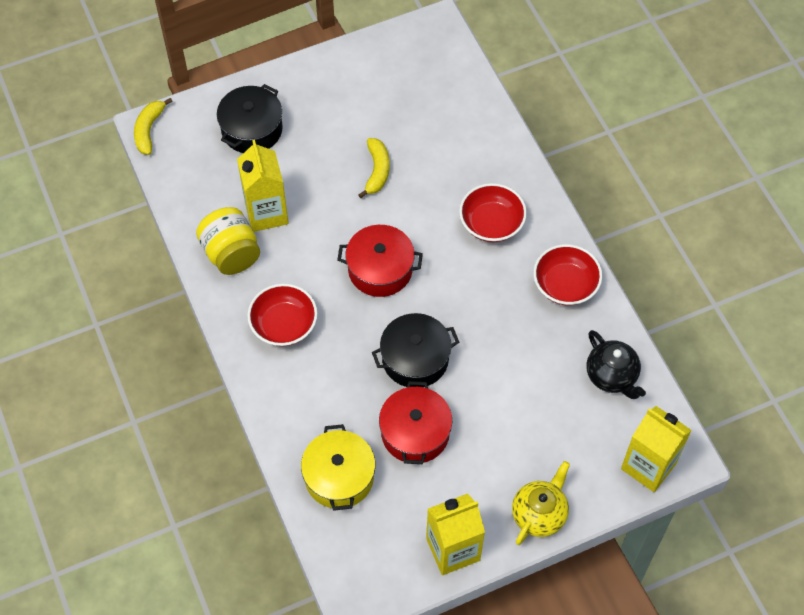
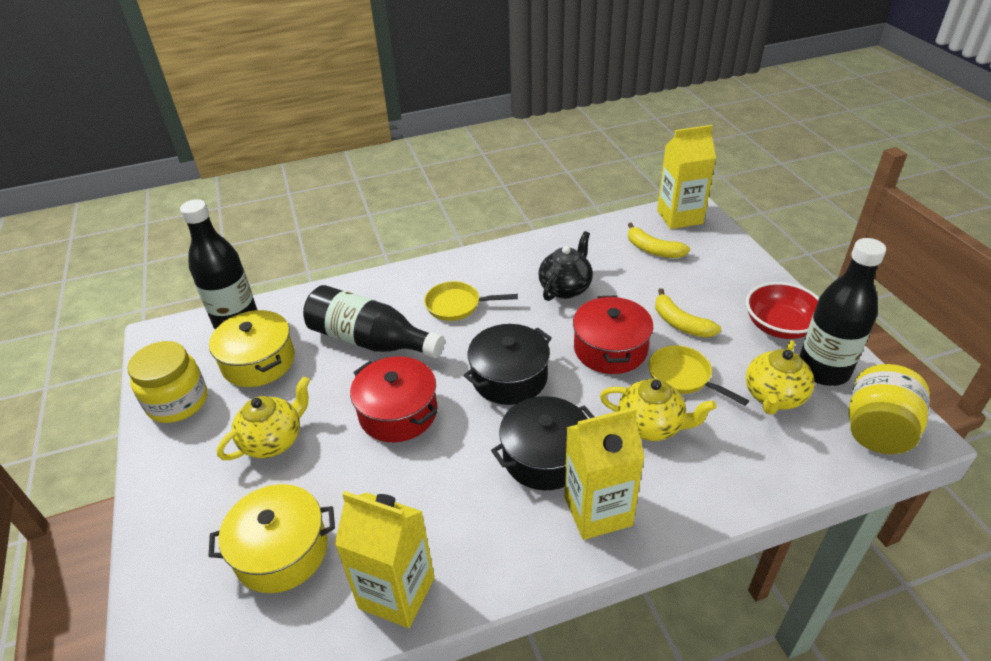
black bottle: none = 0 -> [180,199,257,329] [303,285,445,358] [799,238,886,386] = 3
red bowl: [247,283,318,346] [459,183,527,242] [533,244,603,306] = 3 -> [746,282,819,339] = 1
yellow jar: [196,207,260,275] = 1 -> [127,341,207,423] [849,364,930,454] = 2
yellow pan: none = 0 -> [424,281,518,321] [649,346,749,406] = 2
yellow pot: [301,424,375,511] = 1 -> [208,484,335,593] [209,310,295,387] = 2
yellow teapot: [512,461,570,545] = 1 -> [217,376,310,460] [600,378,716,441] [746,340,814,415] = 3

